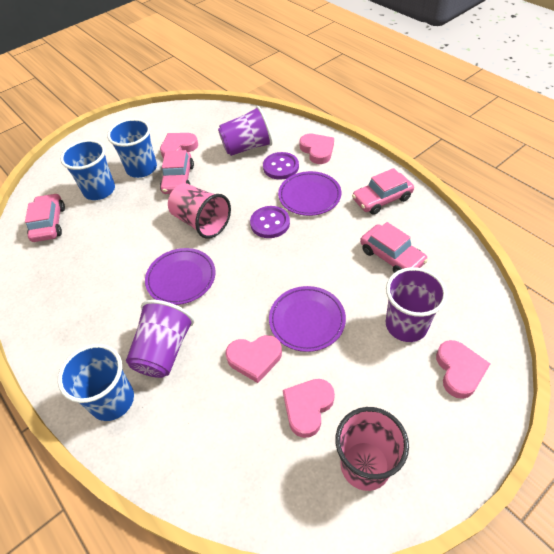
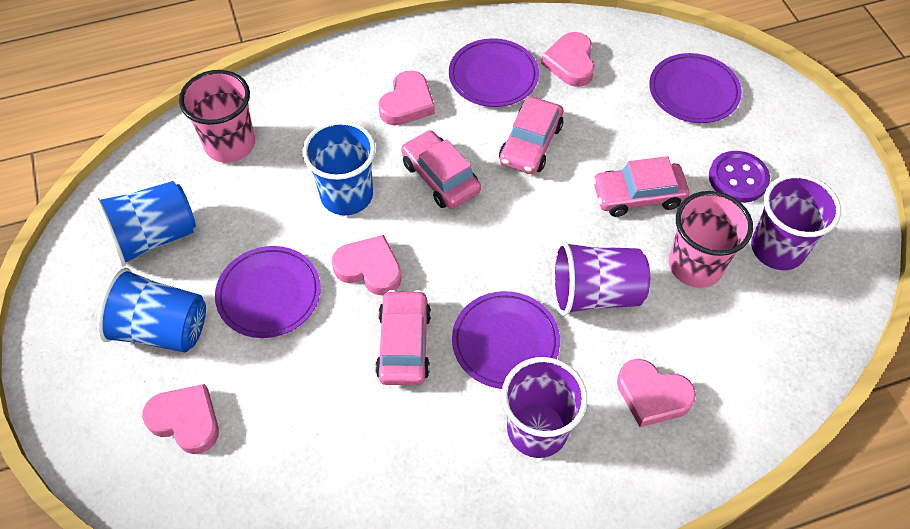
purple button: [250,206,290,238] [263,152,299,180] = 2 -> [709,151,770,203] = 1
purple plate: [145,248,216,305] [269,286,346,352] [278,171,341,216] = 3 -> [215,246,321,338] [449,38,539,107] [452,291,560,389] [649,53,742,123] = 4

